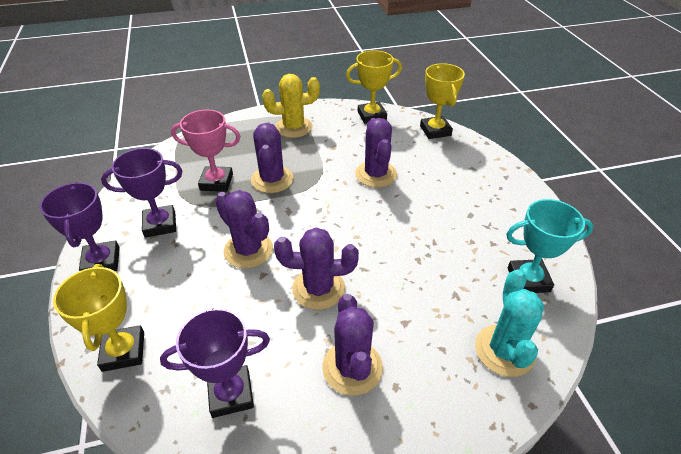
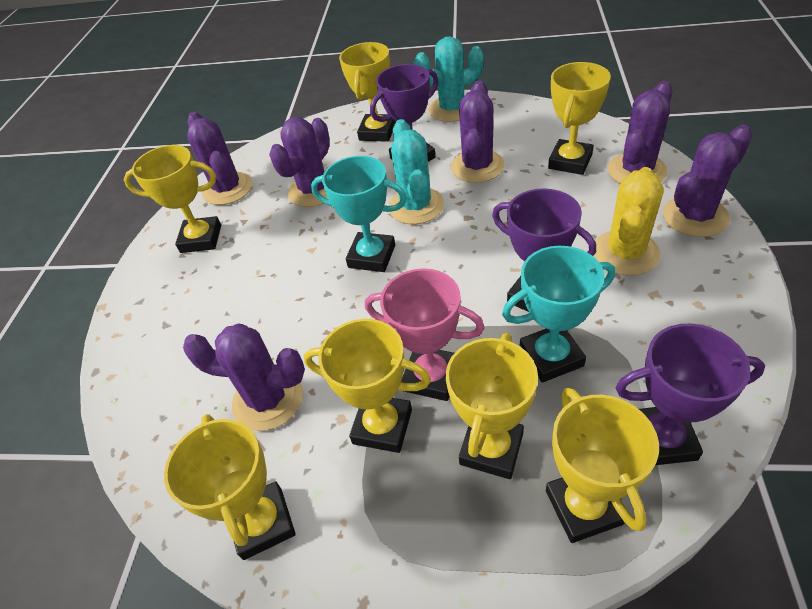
purple cactus: [215,190,273,268] [251,123,294,193] [274,227,359,310] [322,294,383,395] [355,118,397,188] = 5 -> [183,324,305,431] [187,112,253,205] [269,117,330,207] [451,80,505,183] [608,81,672,184] [663,125,752,237] = 6
turquoise cactus: [475,269,544,377] = 1 -> [388,119,444,224] [414,36,484,122] = 2
turquoise trophy: [506,199,593,293] = 1 -> [311,156,407,272] [502,246,615,383] = 2
yellow trophy: [53,264,144,372] [346,50,402,124] [420,63,465,139] = 3 -> [123,145,221,253] [164,414,296,560] [304,319,431,453] [339,42,396,142] [446,333,538,479] [546,388,659,543] [548,62,611,175] = 7

